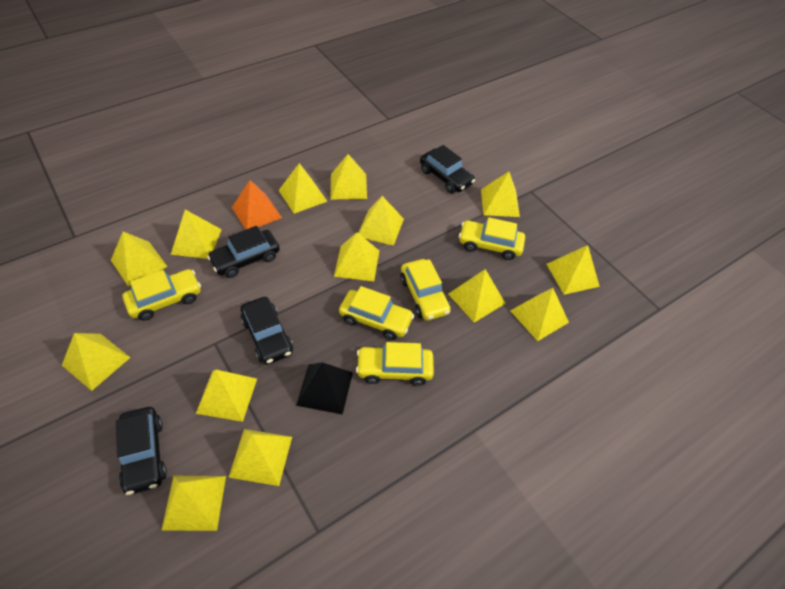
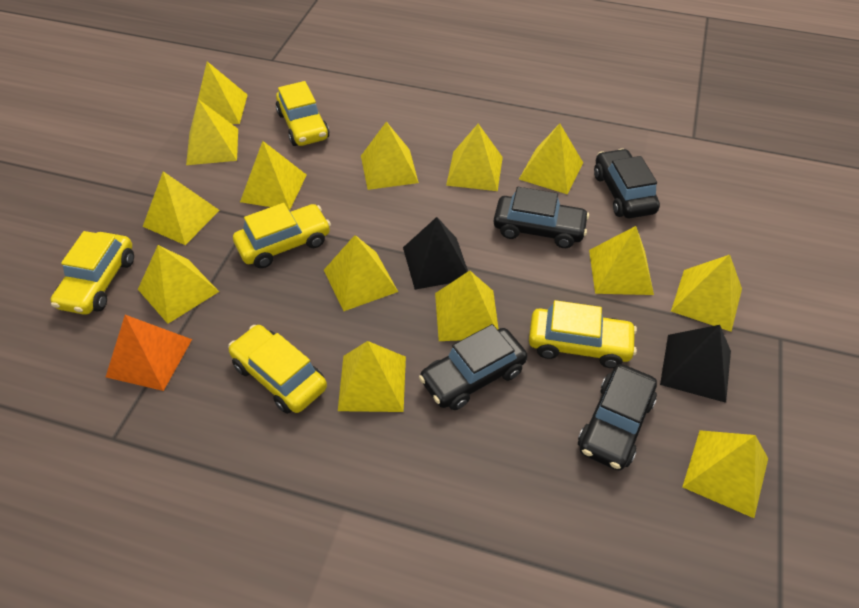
black pyramid: [296,362,353,415] = 1 -> [403,217,468,290] [660,325,731,403] = 2

